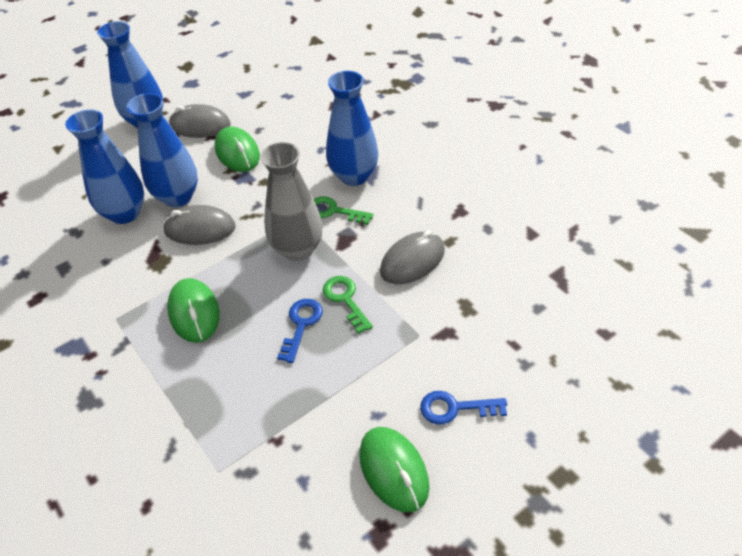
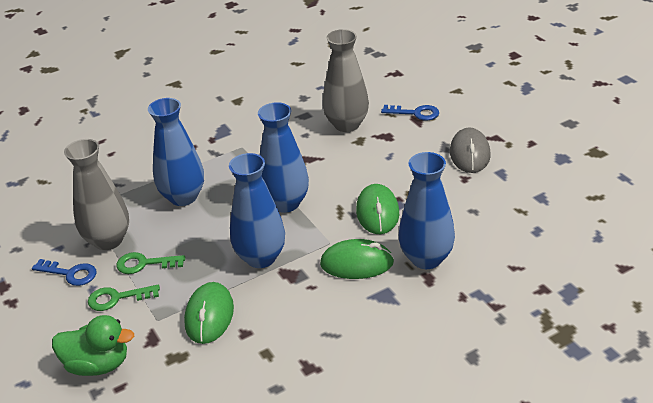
green duck: none = 0 -> [52,315,134,376] = 1
grey mouse: [163,205,236,245] [169,104,231,138] [380,231,445,284] = 3 -> [450,128,490,173] = 1
grey vase: [260,142,322,261] = 1 -> [64,139,129,250] [323,29,369,132] = 2

